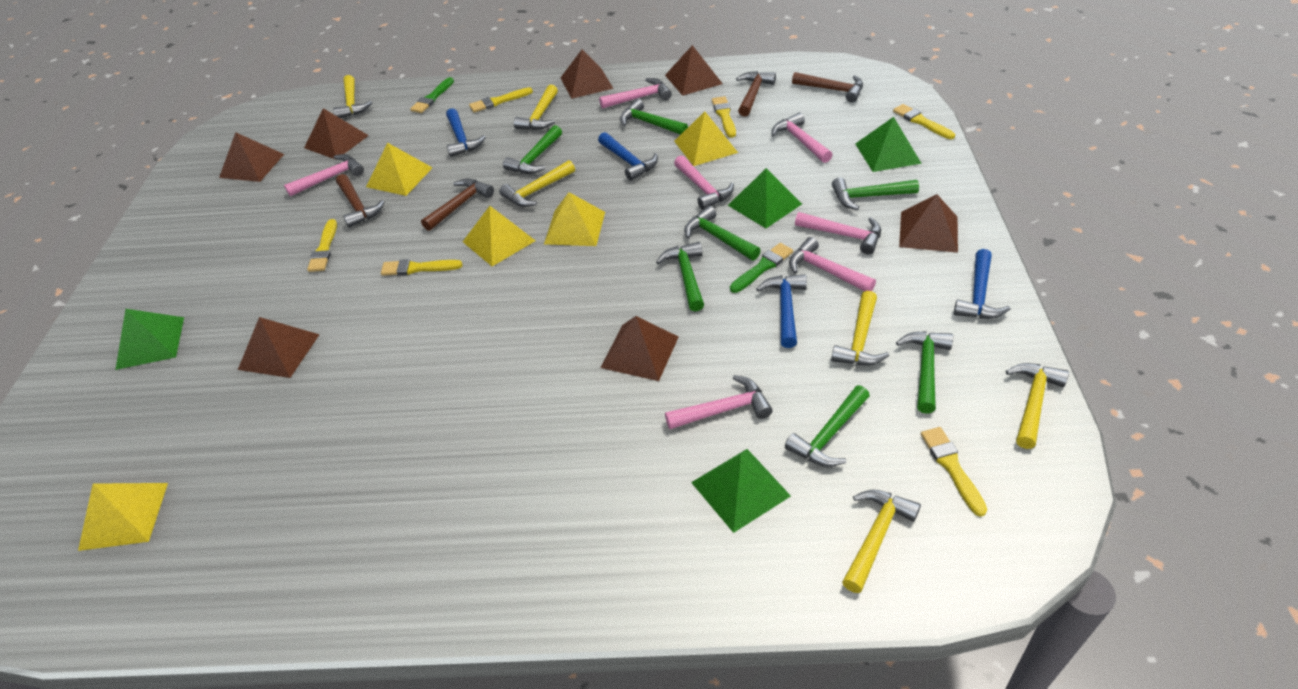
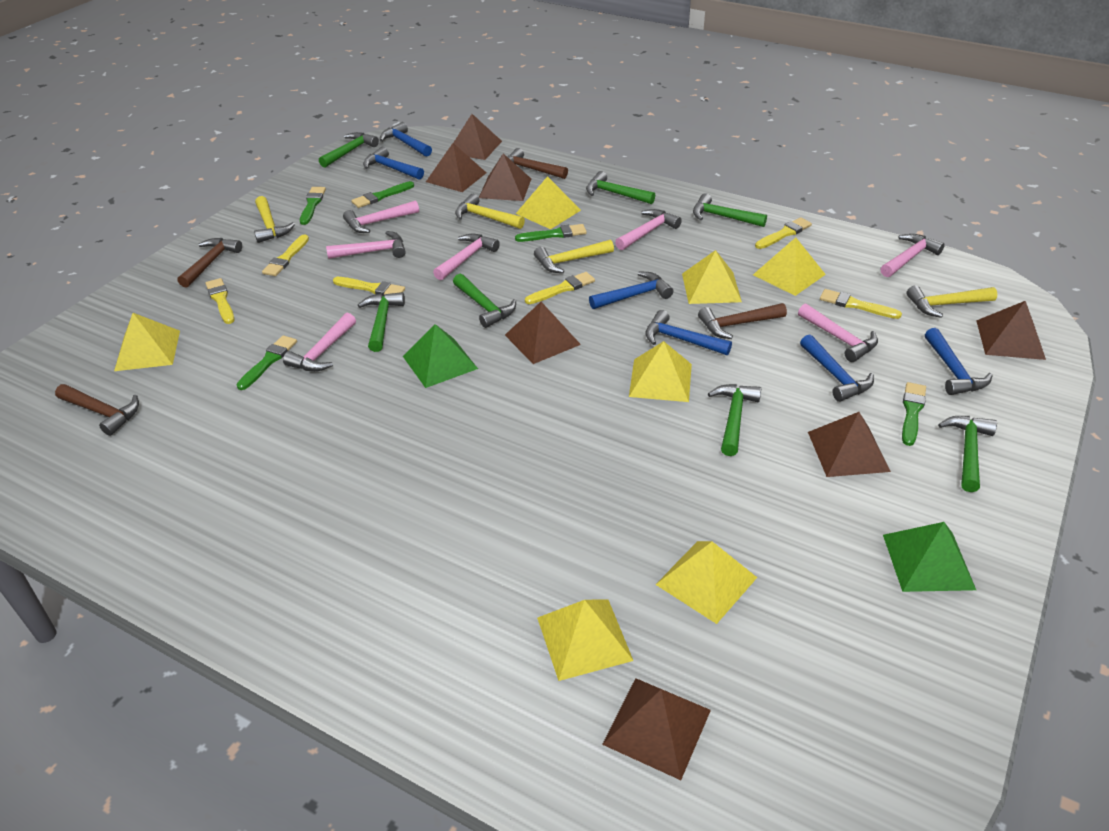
blue hammer: [446,108,486,157] [598,132,658,181] [756,274,807,348] [954,249,1011,319] = 4 -> [363,147,424,180] [380,122,432,157] [589,272,673,309] [645,310,732,355] [800,334,874,402] [925,328,993,395] = 6
green brush: [410,77,454,113] [730,243,793,293] = 2 -> [236,335,297,390] [300,187,326,225] [351,181,414,208] [515,224,587,242] [902,382,926,446] = 5
green pyramid: [115,309,184,370] [691,449,791,533] [728,168,802,228] [855,117,922,172] = 4 -> [403,324,478,388] [883,522,976,592] = 2
yellow hammer: [333,75,372,118] [499,160,575,207] [514,85,558,130] [831,291,889,366] [842,490,921,593] [1006,363,1069,449] = 6 -> [254,196,295,243] [455,194,525,229] [534,240,614,273] [907,286,997,318] = 4
yellow pyramid: [78,483,168,551] [366,143,433,196] [463,206,535,266] [544,192,605,246] [674,111,738,166] = 5 -> [114,313,180,371] [516,176,581,229] [537,599,633,681] [629,341,692,402] [656,541,757,624] [682,250,742,304] [753,237,826,296] = 7

